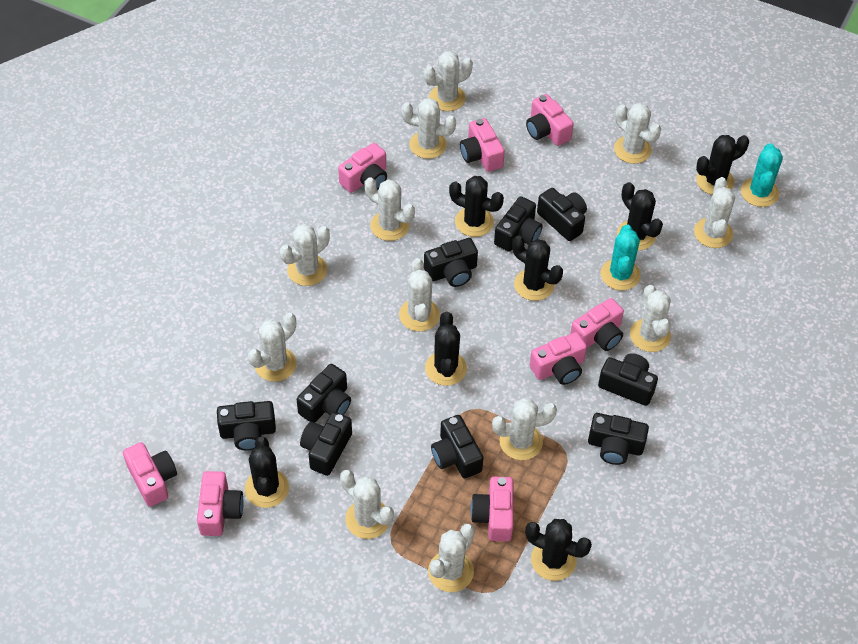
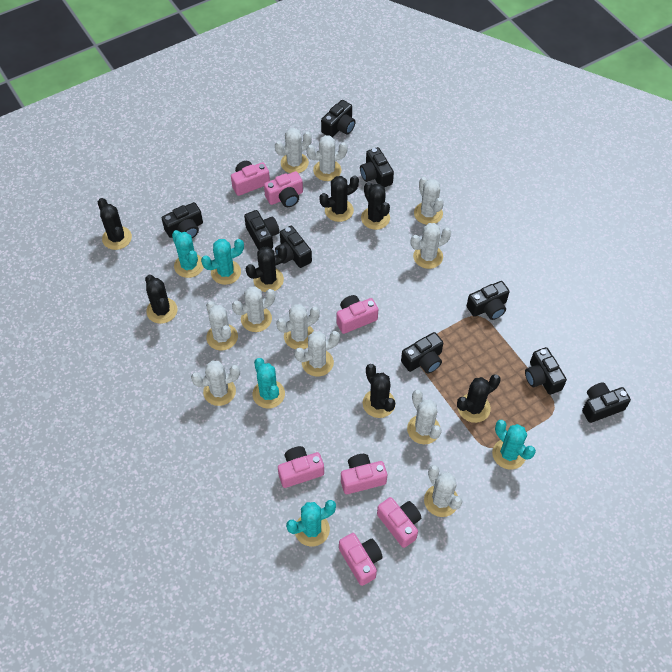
pink camera: [123,442,177,507] [197,471,244,536] [338,143,387,193] [460,118,505,172] [471,477,513,542] [526,94,574,146] [530,332,587,385] [570,298,624,351] = 8 -> [231,161,270,196] [264,171,303,207] [278,446,324,488] [337,295,378,334] [339,533,383,586] [341,454,387,494] [377,497,421,548] = 7
turquoise cactus: [601,224,641,290] [741,143,783,207] = 2 -> [172,230,204,278] [201,239,244,285] [253,358,285,409] [286,500,336,547] [492,420,536,469] = 5
white cactus: [248,313,297,382] [280,224,330,286] [340,470,394,539] [365,177,415,241] [399,258,440,331] [401,98,456,159] [424,51,473,111] [428,524,475,592] [492,398,557,460] [614,103,661,164] [630,285,671,352] [694,177,735,248] = 12 -> [191,361,240,406] [206,301,238,351] [232,286,275,332] [275,128,312,173] [276,304,320,349] [294,331,340,377] [306,135,348,181] [407,390,442,444] [410,223,451,269] [414,177,444,225] [424,465,463,517] = 11

